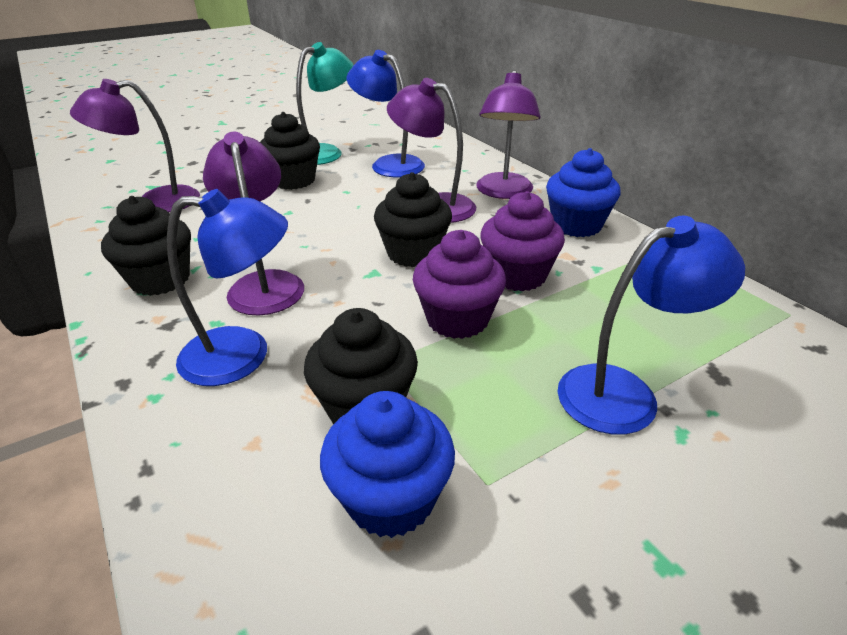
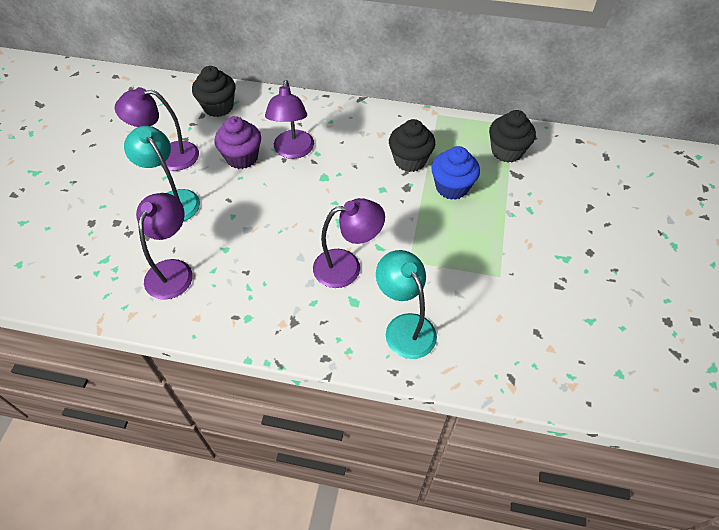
black cupcake: [101,196,191,296] [260,112,320,190] [304,308,418,424] [374,172,452,267] = 4 -> [192,66,236,117] [389,119,435,172] [489,110,536,163] = 3
blue cupcake: [320,391,455,538] [546,148,621,237] = 2 -> [431,146,480,200] = 1
blue lamp: [167,189,288,386] [347,50,425,177] [557,216,745,435] = 3 -> none = 0
purple cupcake: [413,230,506,339] [480,191,565,291] = 2 -> [214,116,261,169] = 1
turquoise lamp: [296,42,354,165] = 1 -> [124,126,200,221] [376,250,437,359] = 2

